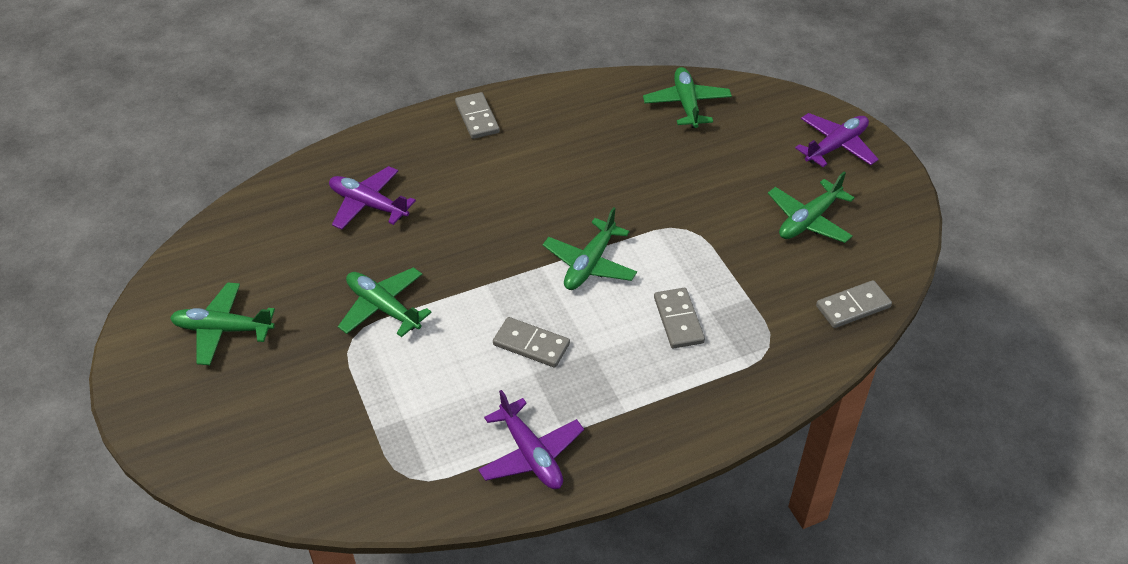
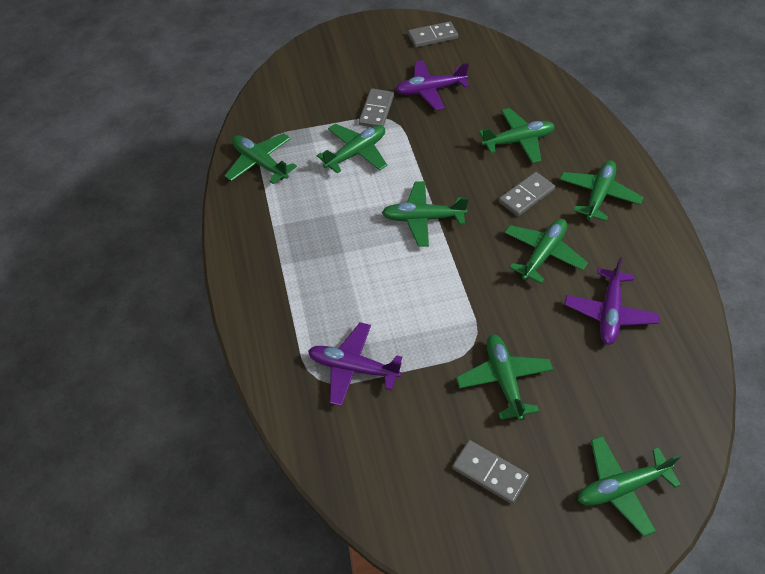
green plane: [170,282,275,365] [338,267,432,337] [543,207,637,290] [643,67,732,128] [768,172,855,243] = 5 -> [225,133,297,184] [317,124,387,173] [382,181,469,247] [456,334,553,421] [479,108,555,163] [504,219,588,284] [560,160,643,221] [578,436,681,537] = 8

